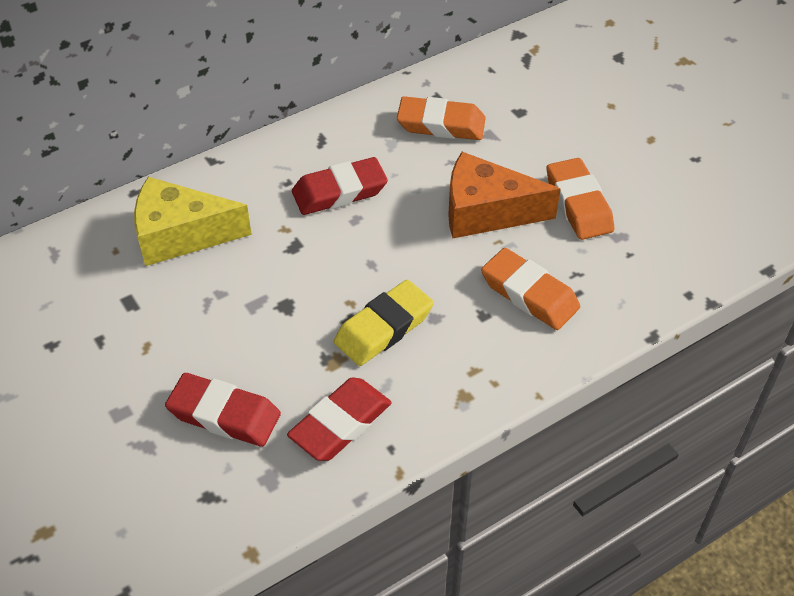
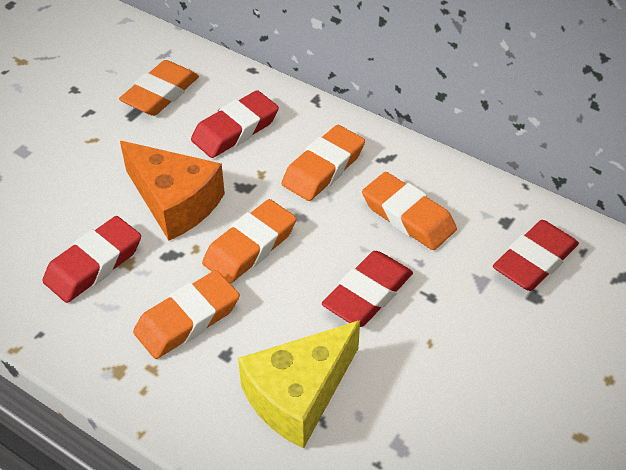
orange eraser: [397,96,486,140] [481,248,580,330] [547,158,615,240] = 3 -> [119,60,199,116] [133,270,240,359] [202,199,297,284] [281,125,365,201] [362,172,457,250] = 5
red eraser: [165,373,281,447] [287,377,392,461] [292,157,388,215] = 3 -> [42,216,141,303] [191,90,279,158] [322,251,413,327] [493,220,579,291] = 4
yellow eraser: [334,280,434,366] = 1 -> none = 0

